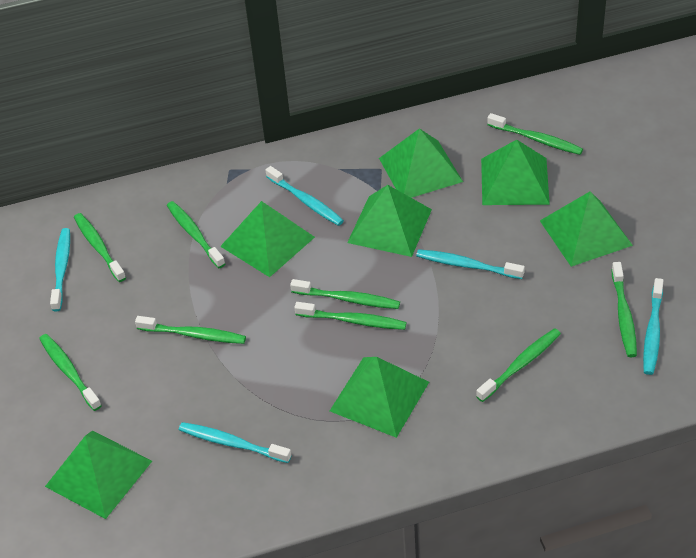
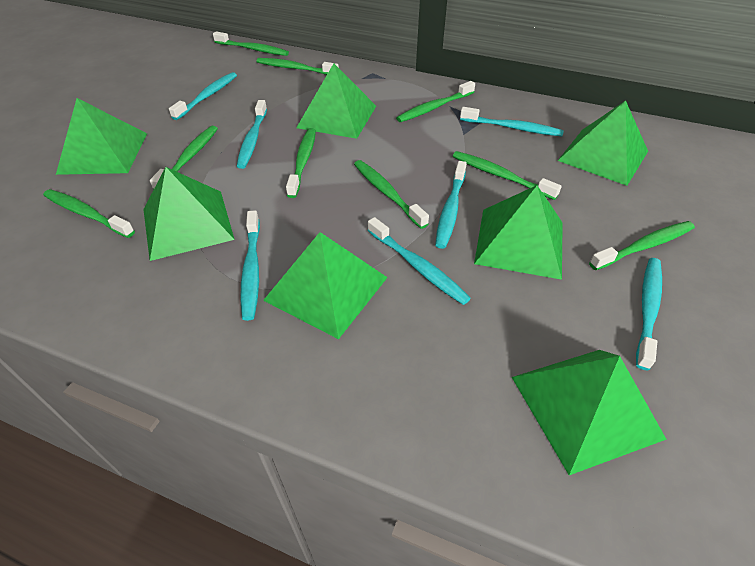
turquoise toothbrush: [50,228,70,311] [179,422,291,463] [266,166,344,226] [416,249,525,279] [643,278,664,375] = 5 -> [169,72,237,120] [237,100,267,169] [240,210,260,321] [368,217,471,305] [435,161,467,249] [460,107,564,136] [636,258,662,370] = 7

